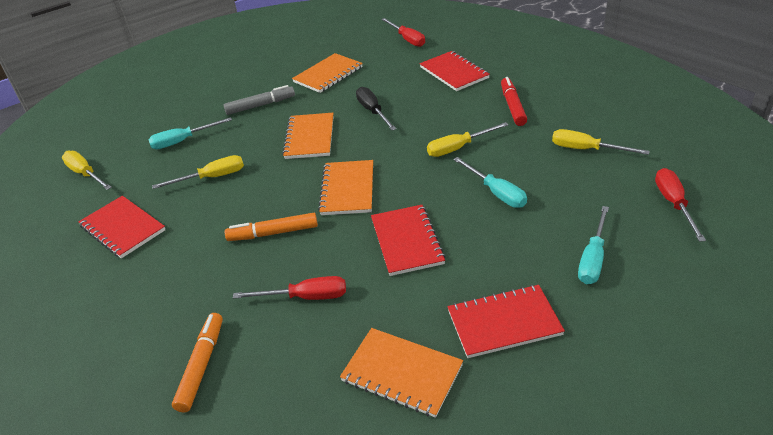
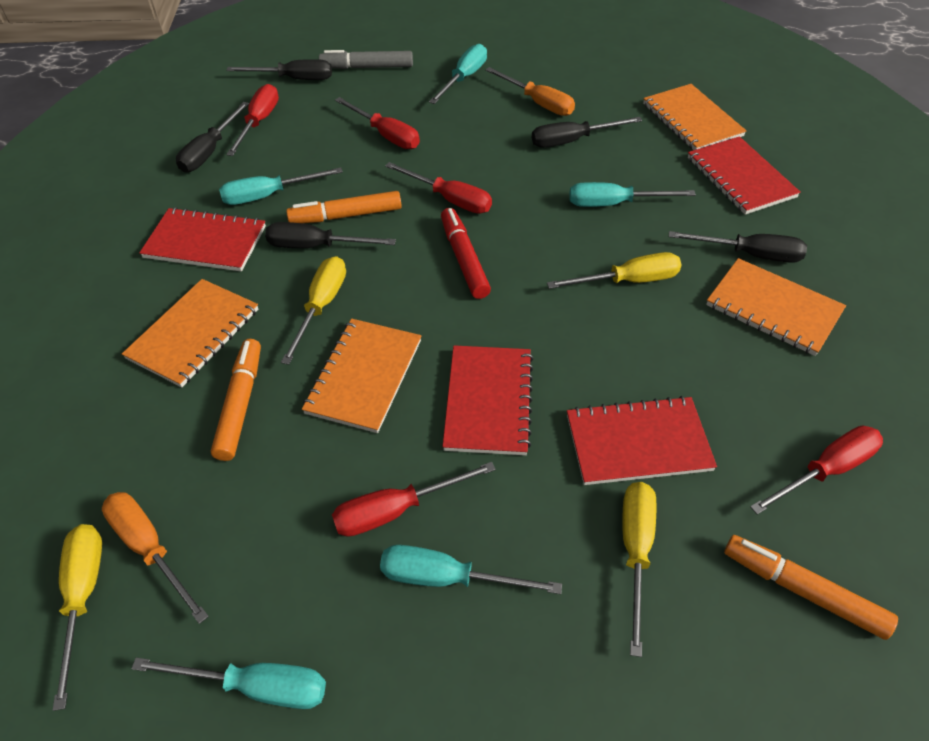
black screwdriver: [356,87,396,130] = 1 -> [176,102,249,172] [226,59,332,80] [265,222,396,248] [532,117,642,148] [669,231,807,263] = 5
orange marker: [172,313,223,413] [225,213,318,241] = 2 -> [211,339,261,461] [286,191,402,223] [724,535,898,640] = 3
orange screwdriver: none = 0 -> [102,492,209,624] [485,67,575,116] = 2
red screwdriver: [233,276,346,300] [381,18,425,47] [655,168,706,242] = 3 -> [226,84,279,156] [332,462,496,537] [335,97,420,149] [385,162,492,214] [750,426,883,515] = 5
turquoise screwdriver: [148,117,232,149] [453,157,527,208] [578,206,609,284] = 3 -> [131,657,326,709] [219,167,343,205] [380,545,562,594] [429,44,487,104] [569,182,696,207] = 5

